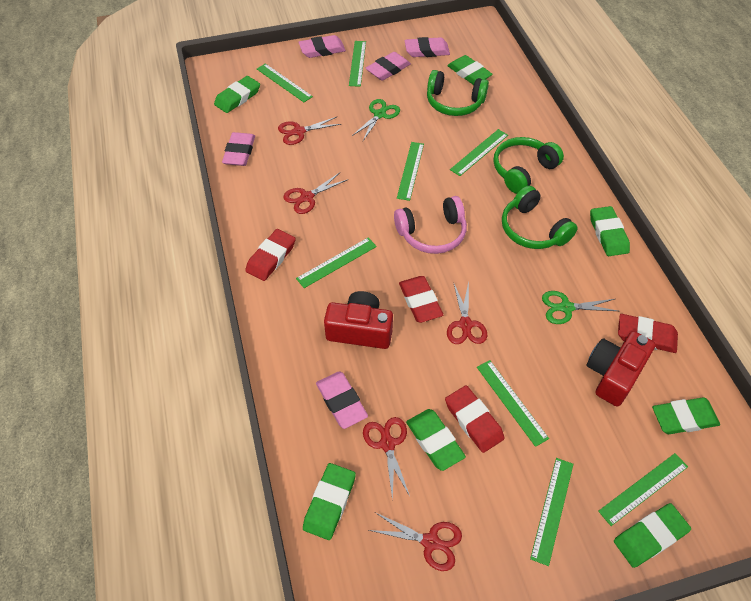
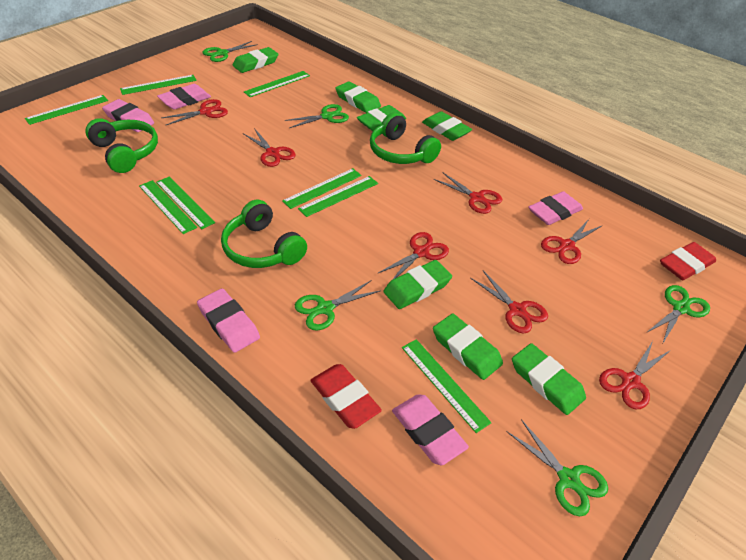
green scissors: [352,99,400,141] [542,291,618,324] = 2 -> [202,41,258,62] [285,104,349,128] [295,281,381,331] [507,419,608,516] [646,285,710,343] = 5
pink headphones: [394,196,467,254] = 1 -> none = 0
red camera: [324,291,393,349] [587,331,656,407] = 2 -> none = 0
red eraser: [245,229,296,281] [399,276,443,323] [445,385,505,453] [618,314,678,353] = 4 -> [310,364,382,429] [660,242,716,280] = 2
red scissors: [278,117,341,145] [283,173,347,214] [363,417,410,501] [369,512,462,571] [447,282,487,344] = 5 -> [162,99,228,125] [243,128,296,167] [378,232,449,280] [434,172,502,214] [470,271,548,334] [541,219,603,264] [599,341,671,409] = 7

